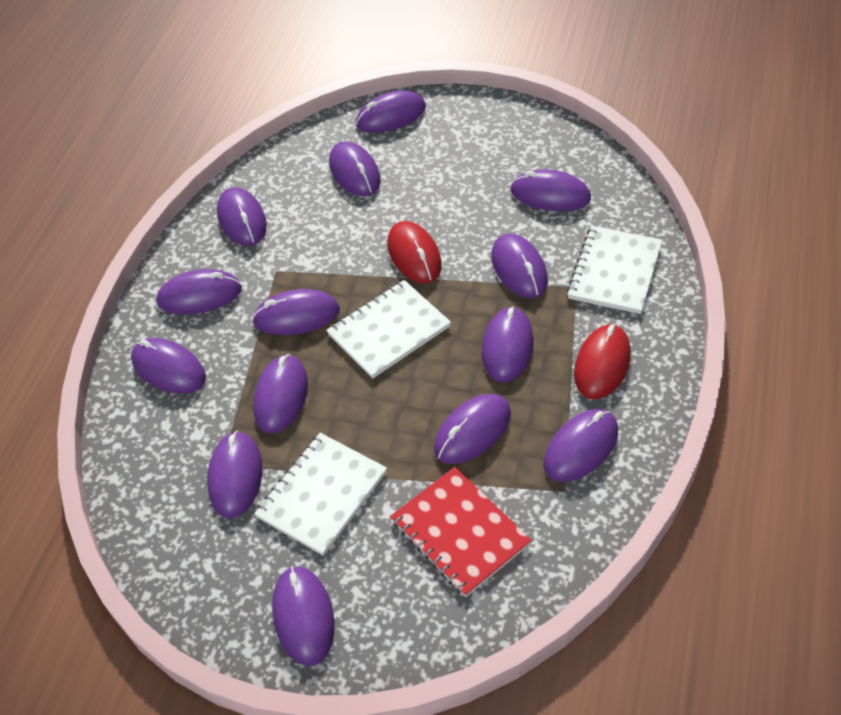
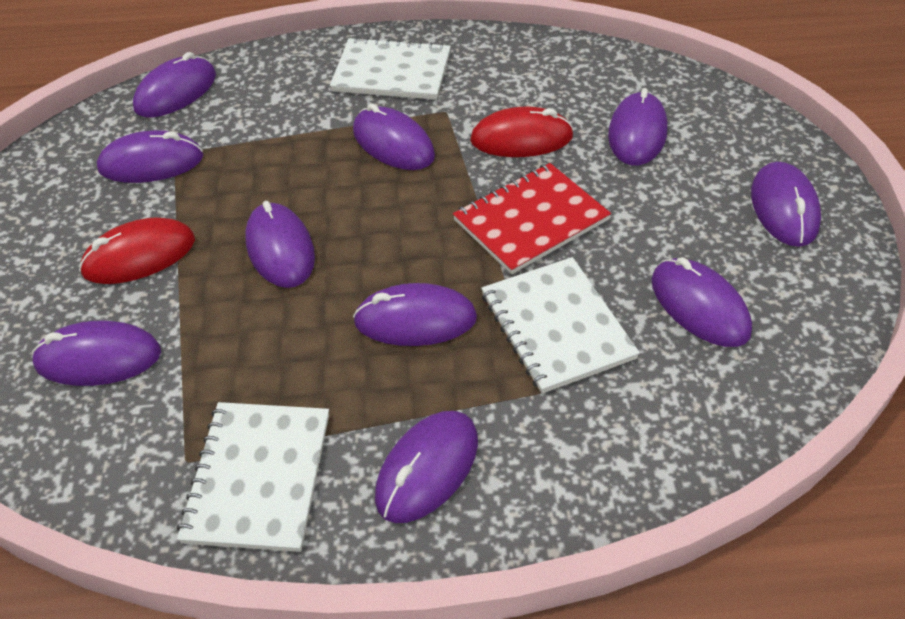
purple mouse: [131,338,206,394] [157,269,242,314] [207,431,262,518] [217,187,267,246] [252,289,340,335] [253,354,308,434] [272,566,334,666] [329,141,381,196] [356,90,426,133] [434,394,511,464] [482,306,534,382] [492,233,548,298] [511,169,591,211] [544,409,618,482] = 14 -> [32,321,161,386] [97,130,204,183] [133,52,216,117] [245,201,315,288] [353,103,435,170] [353,283,477,346] [375,411,478,523] [608,88,667,166] [651,257,752,347] [751,162,821,247] = 10

